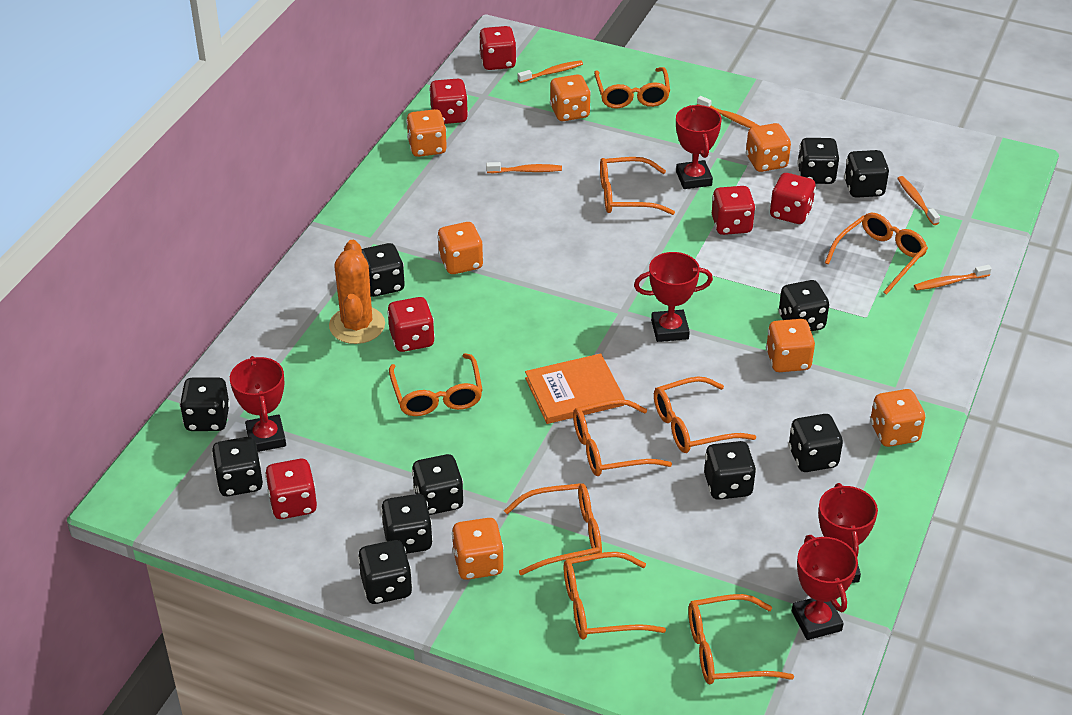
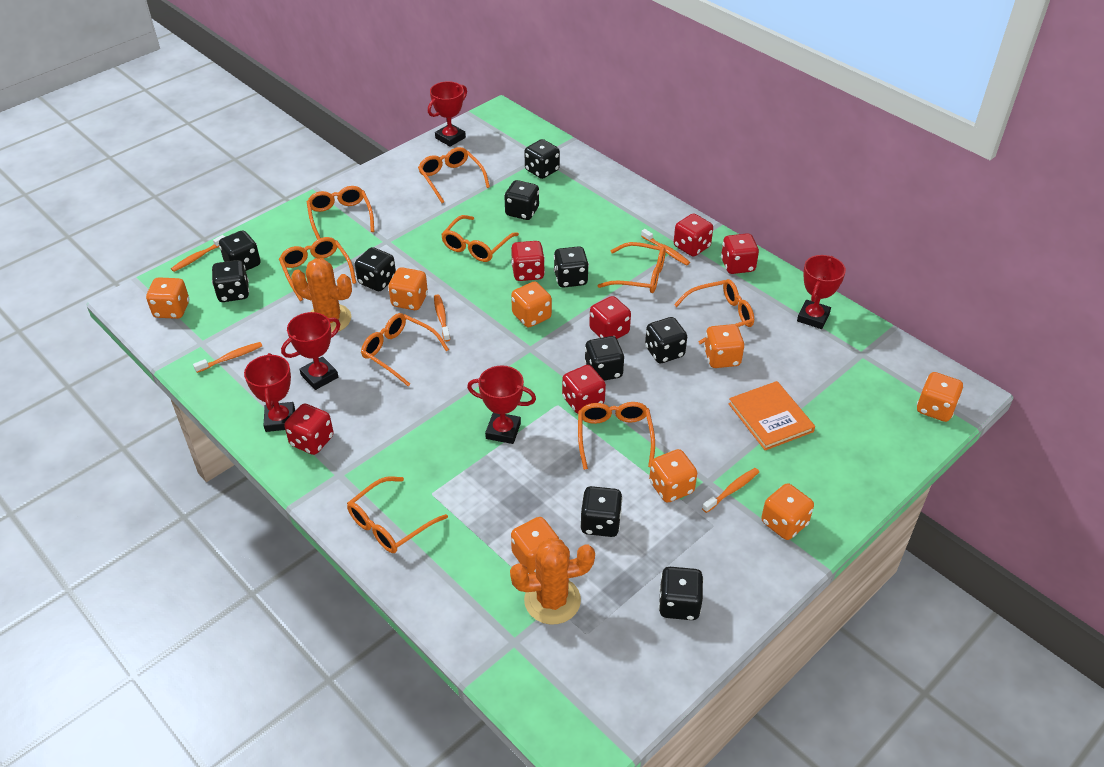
black dice: [179,377,230,431] [212,437,263,496] [358,540,413,604] [362,243,404,297] [381,494,433,554] [412,454,463,515] [704,441,756,500] [779,280,829,331] [789,414,843,472] [797,138,840,184] [844,150,889,198] = 11 -> [212,260,249,302] [219,230,260,271] [355,247,396,291] [504,180,539,220] [524,139,560,179] [554,246,589,288] [580,486,623,537] [584,336,624,381] [645,317,687,363] [658,567,704,620] = 10
orange cactus: [329,240,385,344] = 1 -> [291,258,352,333] [510,538,595,625] = 2
orange dice: [406,109,447,157] [437,222,483,274] [452,518,504,580] [550,75,591,121] [746,123,791,172] [766,319,815,372] [870,389,925,447] = 7 -> [146,277,189,319] [388,267,428,310] [511,282,552,327] [511,517,559,574] [649,449,697,503] [704,324,744,368] [761,483,814,540] [917,372,963,422] = 8

